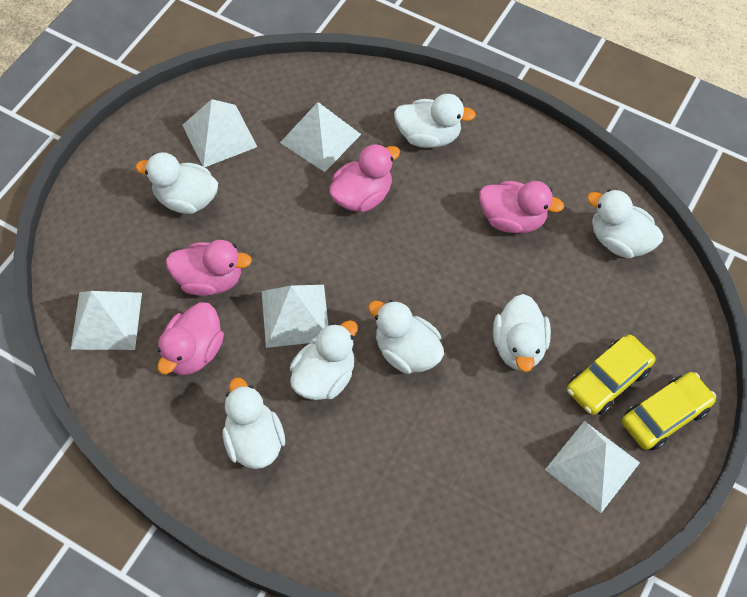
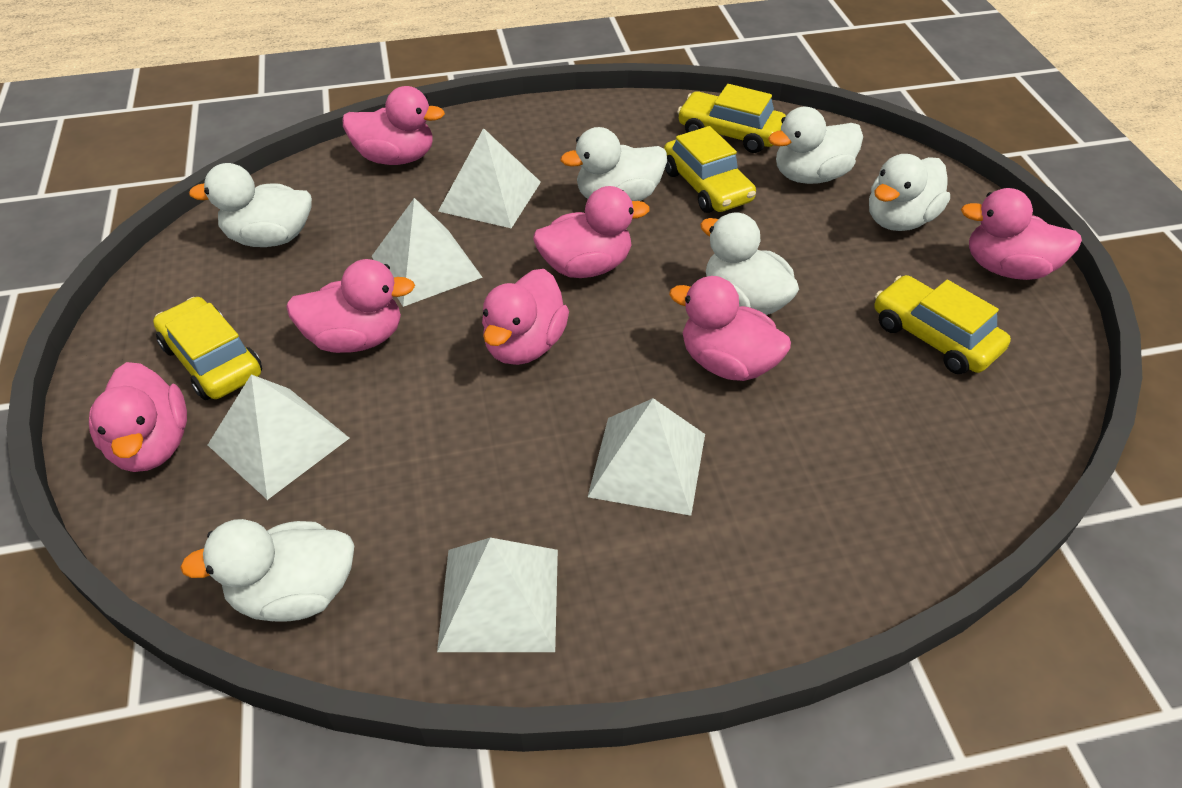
pink duck: [157,302,224,375] [166,240,252,296] [329,144,400,212] [479,181,564,233] = 4 -> [89,362,187,472] [286,259,415,353] [342,86,445,165] [482,269,569,365] [533,186,650,278] [669,276,791,381] [961,188,1082,280] = 7
white duck: [136,152,218,214] [223,378,285,469] [290,320,358,400] [368,300,444,374] [394,94,476,148] [493,294,551,372] [587,189,663,258] = 7 -> [180,519,354,622] [189,163,312,247] [560,127,667,201] [700,212,799,315] [768,107,863,184] [869,154,950,231] = 6
yellow car: [567,334,655,415] [622,372,716,450] = 2 -> [153,297,262,400] [664,126,756,213] [677,84,786,153] [874,275,1011,374] = 4

